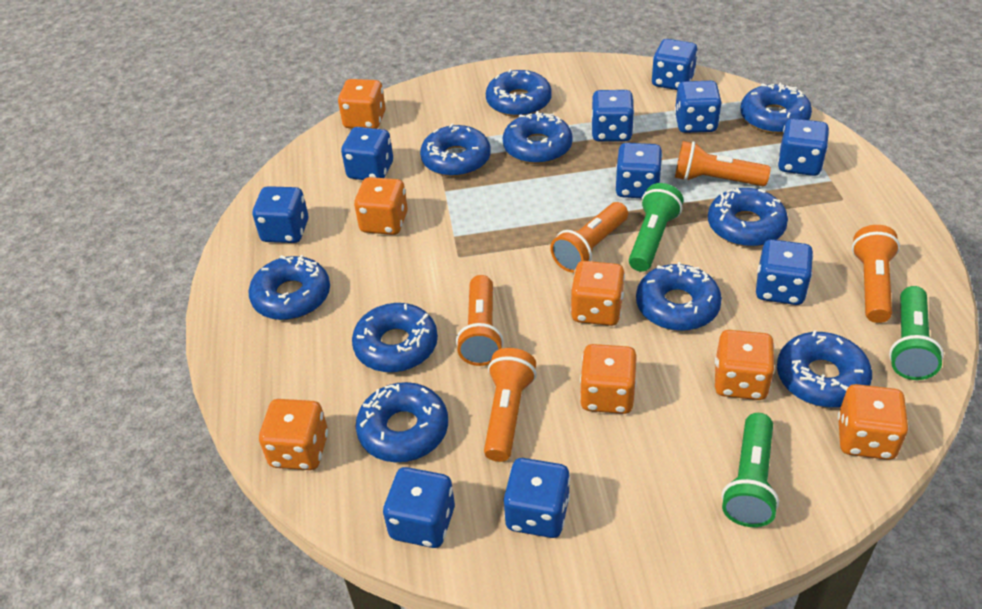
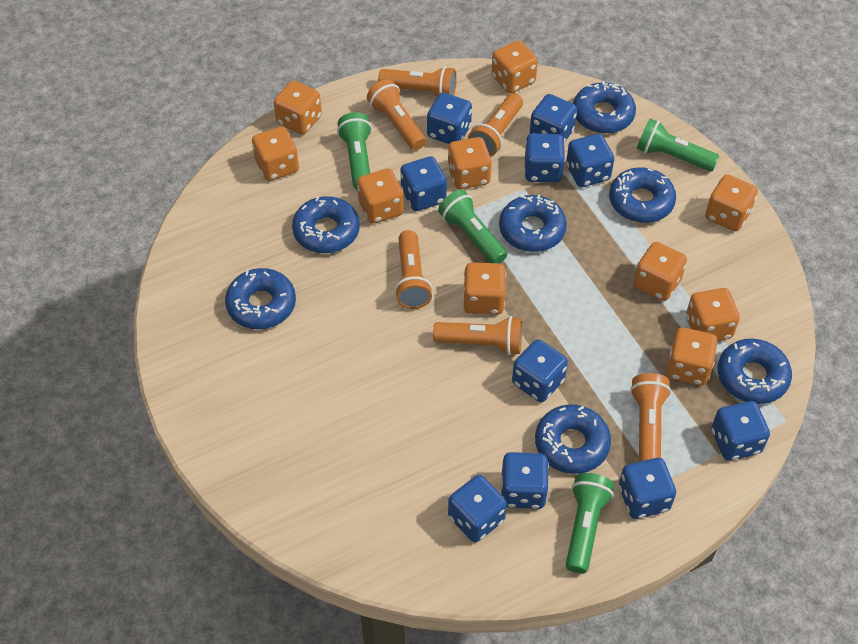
blue donut: [249,255,330,320] [352,303,438,372] [356,382,448,462] [420,123,491,177] [486,69,552,117] [503,111,573,164] [636,262,722,331] [708,188,788,247] [740,82,812,134] [777,330,872,407] = 10 -> [225,268,296,329] [292,196,360,253] [499,194,567,252] [535,404,611,474] [573,81,636,134] [609,167,676,223] [718,339,792,404] = 7
green flashlight: [629,183,684,272] [722,413,779,527] [889,286,944,380] = 3 -> [337,112,372,190] [438,190,507,263] [566,473,614,574] [637,119,719,172] = 4
orange dice: [259,399,328,470] [338,79,386,129] [354,177,408,235] [571,261,625,326] [580,344,637,414] [715,330,775,400] [838,384,909,460] = 7 -> [252,126,299,181] [274,81,322,135] [357,169,404,224] [447,137,492,189] [463,262,506,315] [491,40,538,93] [633,242,687,301] [667,327,718,385] [686,288,740,341] [705,174,758,231] = 10
orange flashlight: [456,275,504,366] [484,348,537,462] [550,202,628,273] [675,141,771,186] [852,225,900,323] = 5 -> [367,79,426,150] [378,66,457,97] [394,230,433,309] [433,316,522,355] [468,93,523,157] [630,373,671,462] = 6

